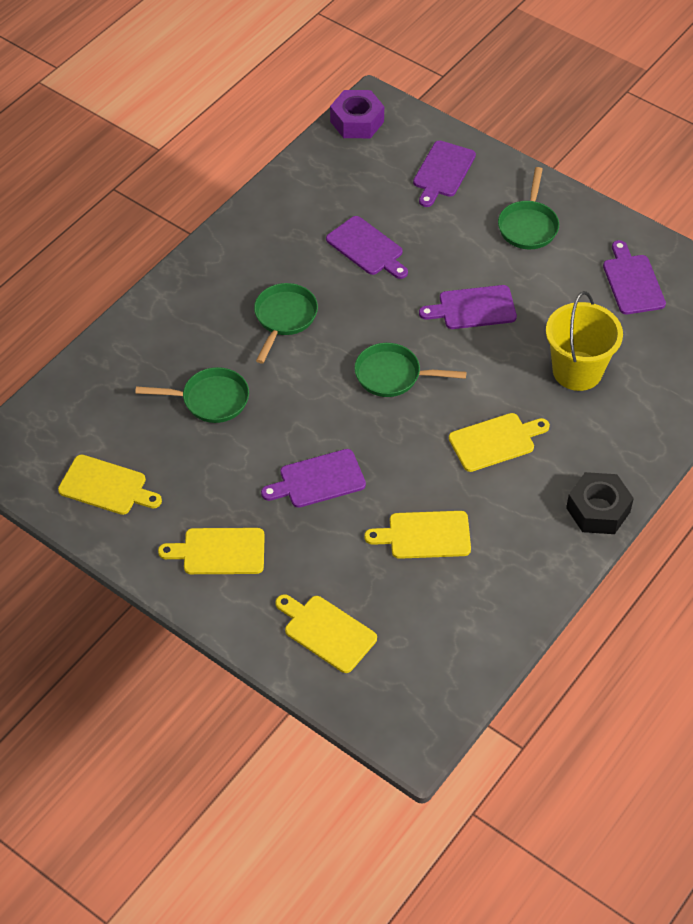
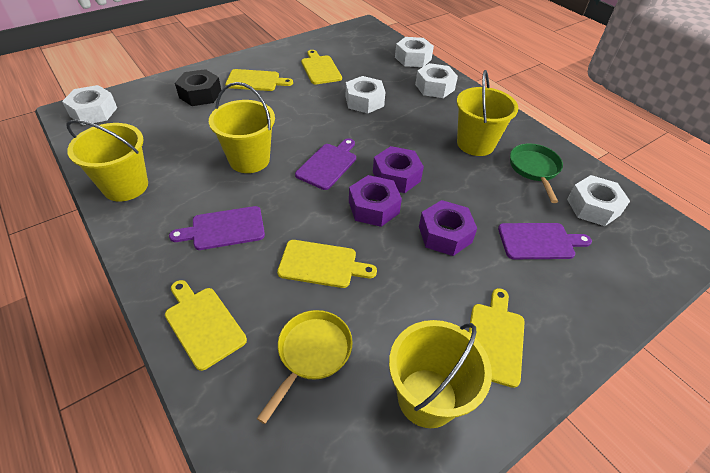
green pan: [135,367,249,423] [254,283,318,363] [354,343,467,397] [498,167,559,249] = 4 -> [510,143,563,203] = 1
purple cutting board: [261,449,366,508] [326,216,408,279] [413,141,476,207] [419,285,517,329] [603,240,666,314] = 5 -> [169,206,265,250] [295,138,356,190] [498,223,592,259] = 3
purple nut: [330,90,384,138] = 1 -> [349,175,402,227] [373,146,424,193] [419,200,477,256] = 3
white nut: none = 0 -> [62,85,117,125] [346,76,385,113] [395,37,434,67] [415,63,458,98] [567,175,630,226] = 5
yellow bucket: [546,291,623,391] = 1 -> [67,119,148,201] [209,82,275,173] [389,320,492,428] [457,70,519,156] = 4
yellow pan: none = 0 -> [257,310,353,424] = 1

